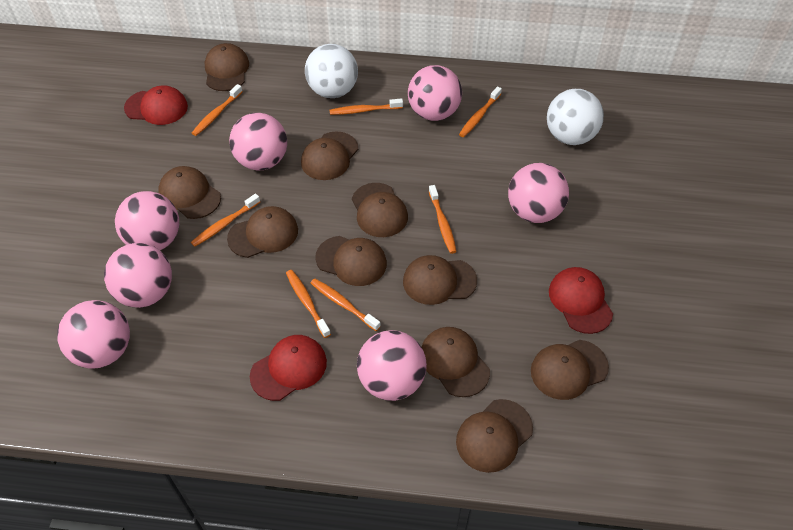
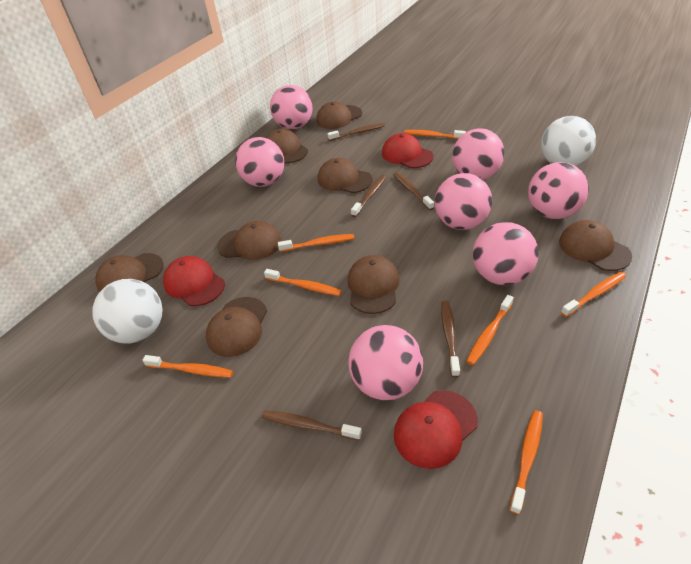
brown cap: [158,166,221,219] [205,43,249,91] [227,206,298,258] [301,132,358,180] [315,236,387,286] [352,183,408,237] [403,255,477,305] [422,327,490,397] [456,399,533,473] [531,340,609,400] = 10 -> [95,253,164,292] [206,297,267,357] [217,221,281,260] [266,129,308,163] [316,101,362,129] [318,158,373,193] [347,255,400,314] [559,220,632,271] = 8
brown toothbrush: none = 0 -> [262,410,362,440] [327,123,385,141] [351,175,386,217] [393,172,434,210] [441,301,460,377] = 5

